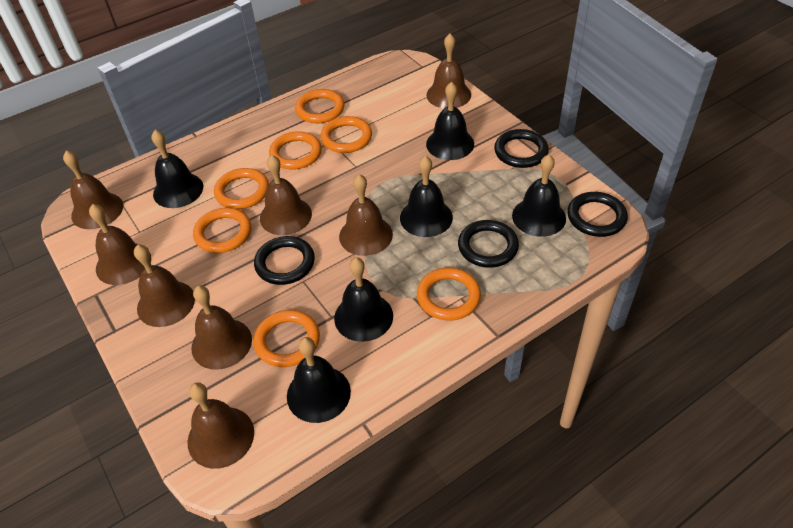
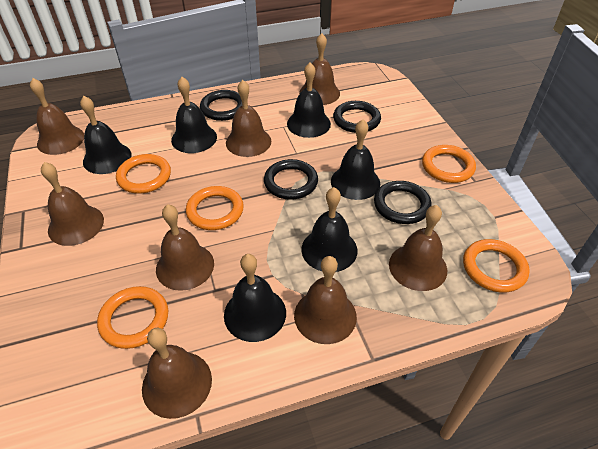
orange ring: [193,208,251,253] [214,168,269,209] [253,310,320,367] [269,131,322,170] [295,89,345,123] [320,116,372,153] [417,268,481,321] = 7 -> [97,286,168,349] [116,154,171,194] [186,186,244,230] [422,145,476,183] [463,239,530,292] = 5

